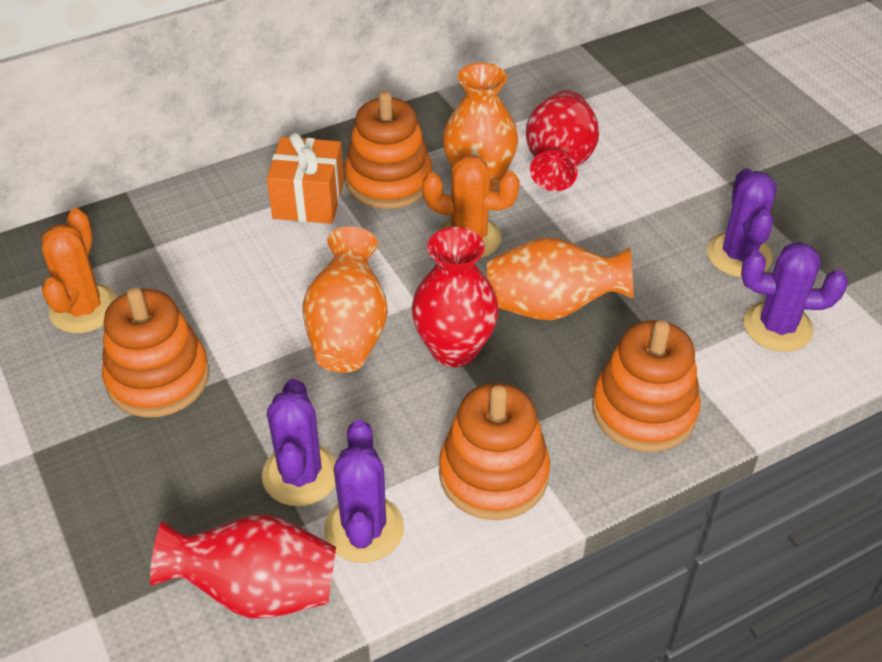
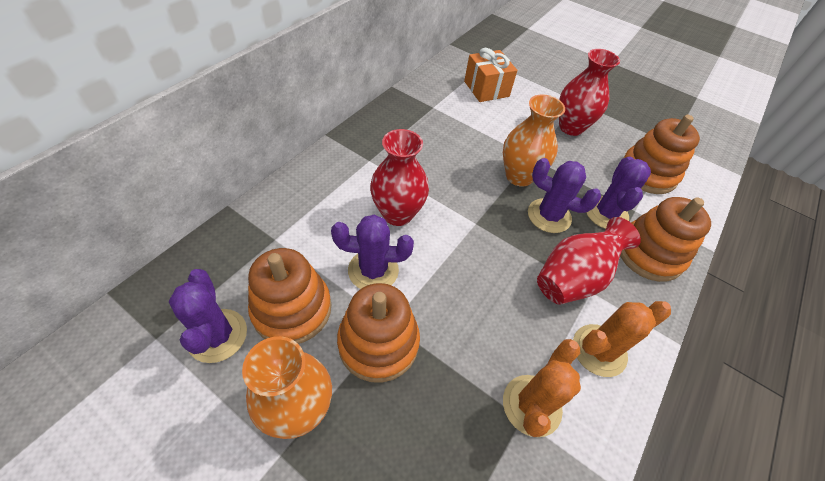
orange vase: [303,226,388,373] [443,63,518,190] [487,237,633,320] = 3 -> [242,336,332,439] [503,94,565,187] = 2

